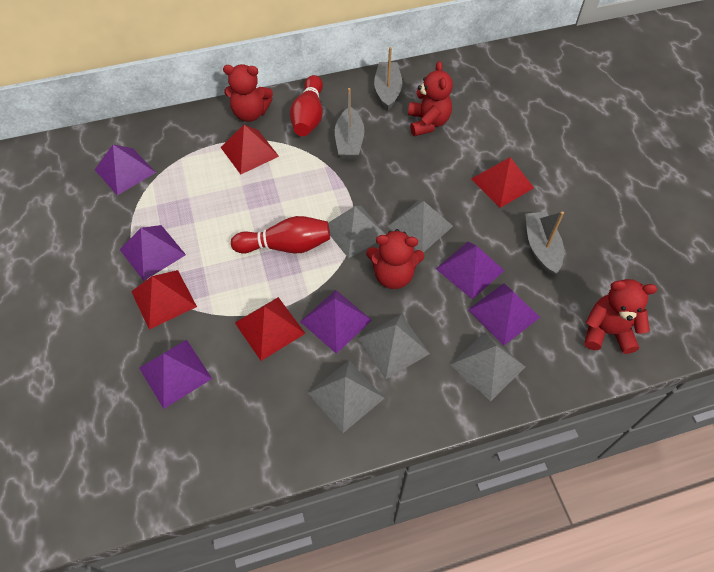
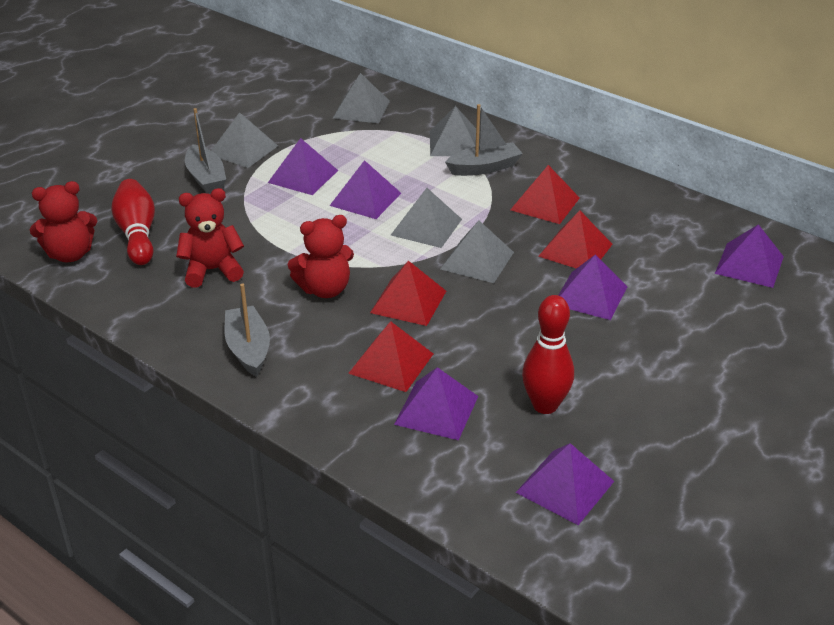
red teddy bear: [223,64,273,122] [366,229,424,289] [408,61,453,136] [585,279,657,354] = 4 -> [30,181,97,262] [176,188,244,288] [288,215,354,298] = 3

